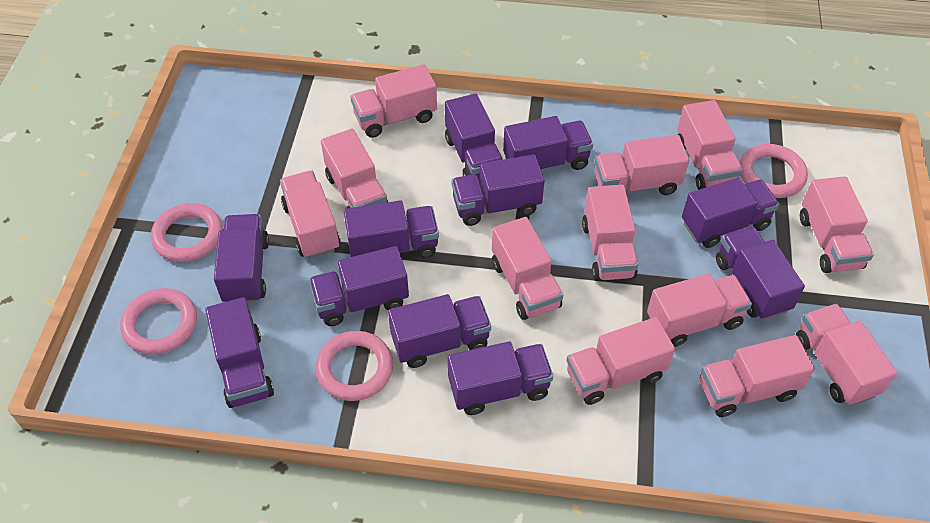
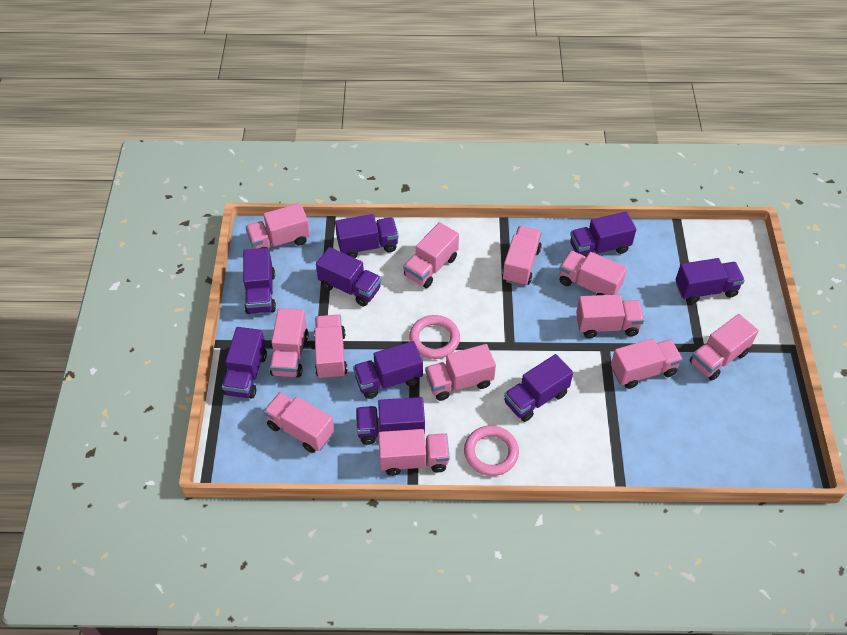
pink ring: [120,288,197,355] [151,203,223,262] [315,331,393,401] [739,144,808,198] = 4 -> [409,315,460,359] [464,425,519,476] = 2
purple truck: [205,297,274,408] [214,214,269,303] [309,246,409,326] [343,200,439,258] [388,294,491,368] [445,94,503,181] [448,342,553,415] [452,154,545,226] [503,116,593,170] [682,178,779,248] [716,226,805,320] = 11 -> [222,327,267,399] [243,248,276,314] [316,247,381,306] [335,214,399,258] [353,341,423,399] [356,397,425,445] [504,354,573,422] [570,212,636,257] [676,258,745,304] = 9

